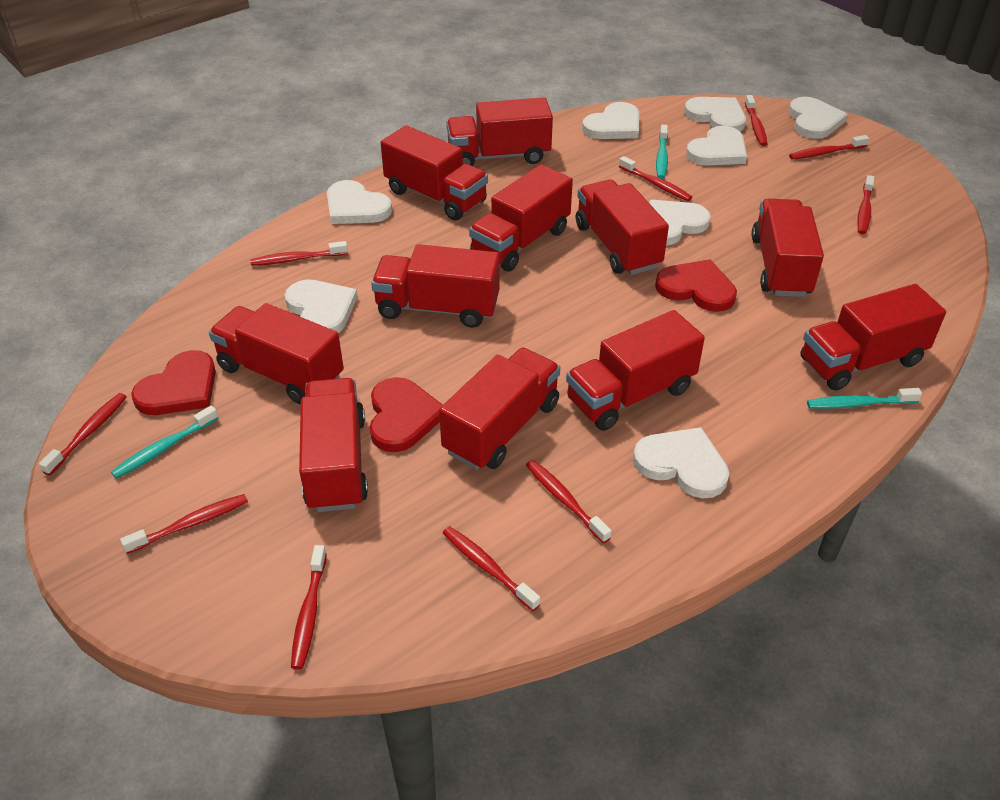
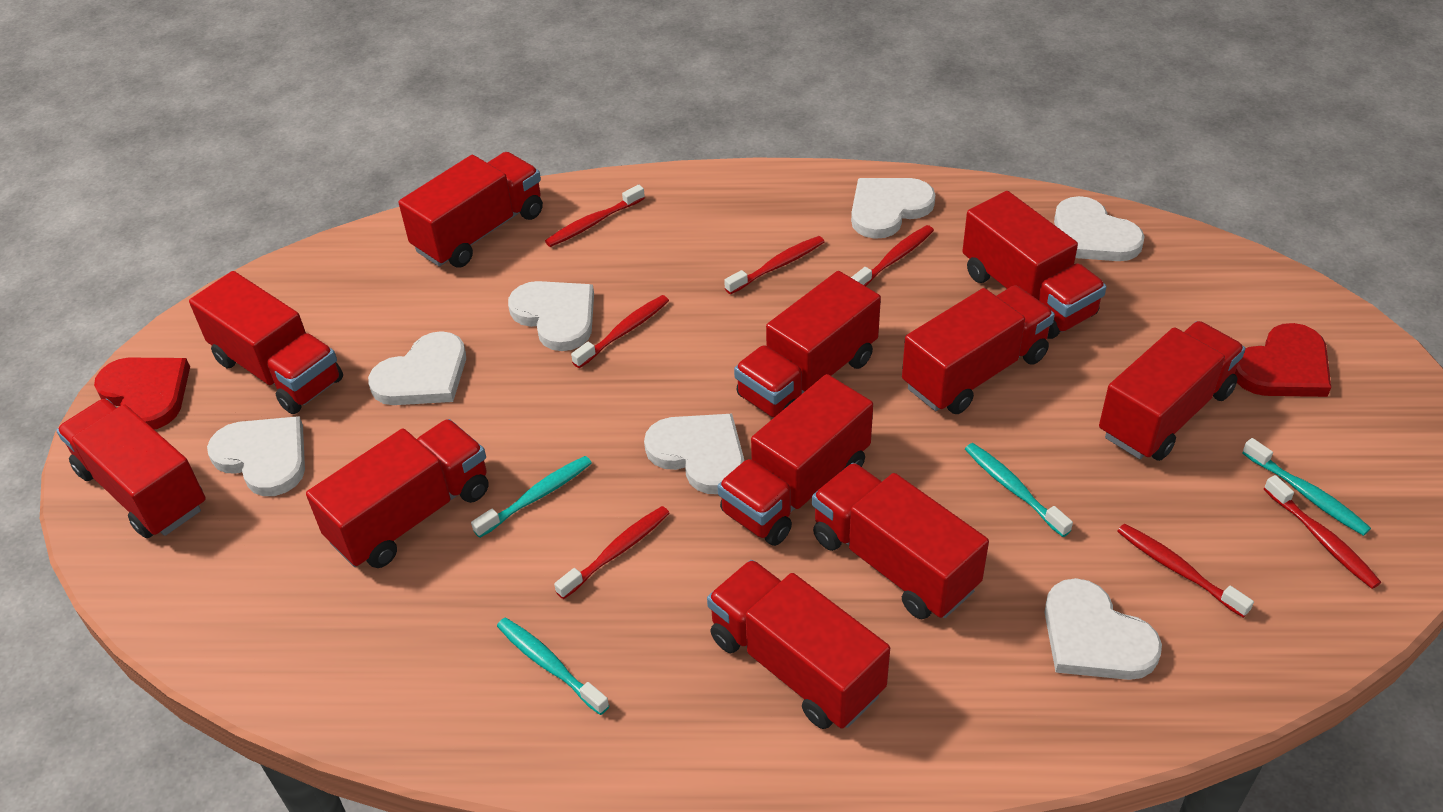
red heart: [131,350,216,415] [370,377,443,452] [655,259,737,312] = 3 -> [94,358,190,430] [1235,323,1331,397] = 2
red toothbrush: [39,393,127,475] [120,494,248,554] [250,241,348,266] [291,545,327,670] [443,526,540,611] [526,460,612,543] [619,156,692,201] [745,95,767,146] [789,135,869,159] [857,175,874,235] = 10 -> [545,185,645,247] [554,506,670,599] [571,295,669,368] [724,236,824,295] [851,225,934,286] [1117,524,1254,618] [1264,475,1381,589] = 7
turquoise toothbrush: [111,405,218,479] [656,125,668,179] [807,388,922,409] = 3 -> [471,456,592,538] [497,618,609,715] [965,443,1073,537] [1242,438,1371,536] = 4
white heart: [285,279,358,333] [327,180,392,224] [582,102,639,139] [633,427,729,498] [649,200,711,246] [684,97,746,131] [686,126,747,165] [789,97,848,139] = 8 -> [207,416,305,496] [368,331,466,405] [508,281,594,351] [644,414,744,494] [851,178,936,239] [1044,578,1162,680] [1054,196,1145,261] = 7

